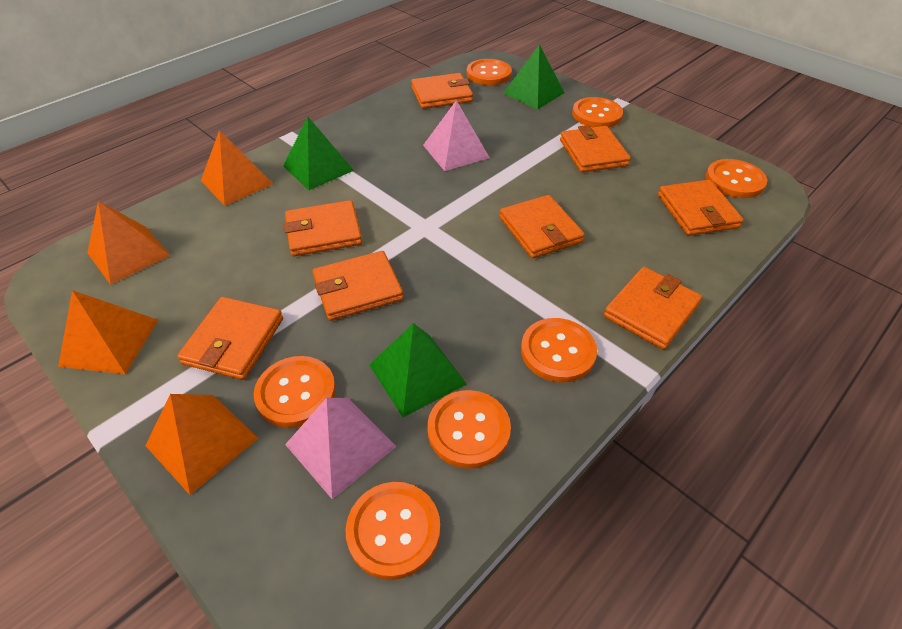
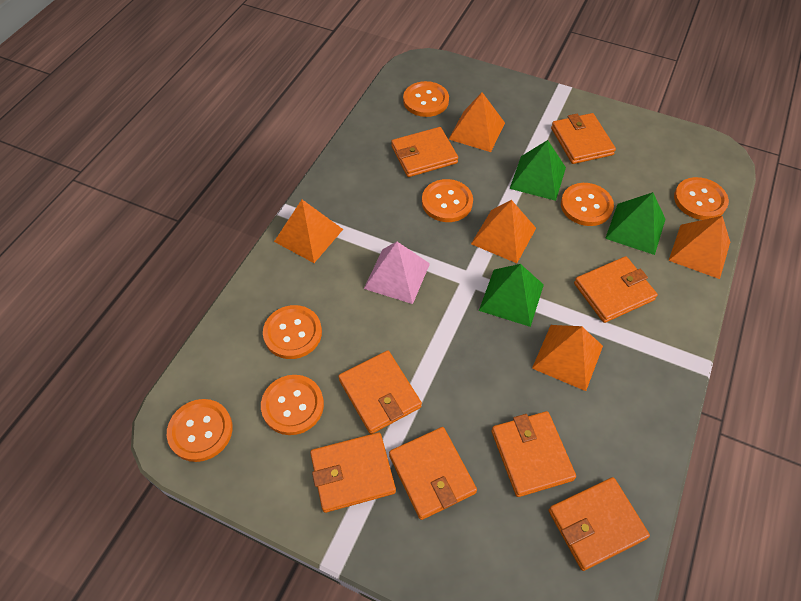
orange pyramid: [58,290,158,374] [87,201,171,285] [145,394,258,495] [201,130,273,206] = 4 -> [274,200,343,263] [448,92,505,152] [471,200,536,263] [532,325,603,391] [668,216,730,279] = 5
pink pyramid: [285,398,397,499] [423,100,490,171] = 2 -> [364,242,430,304] = 1

